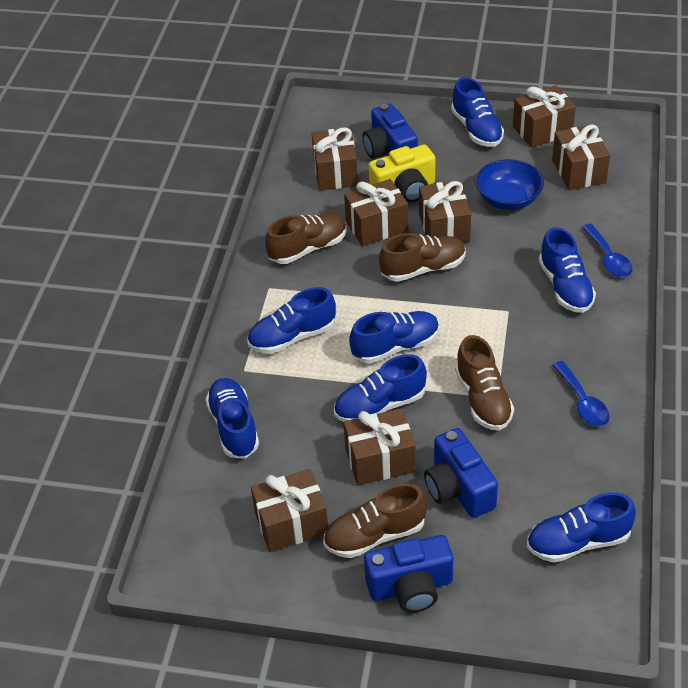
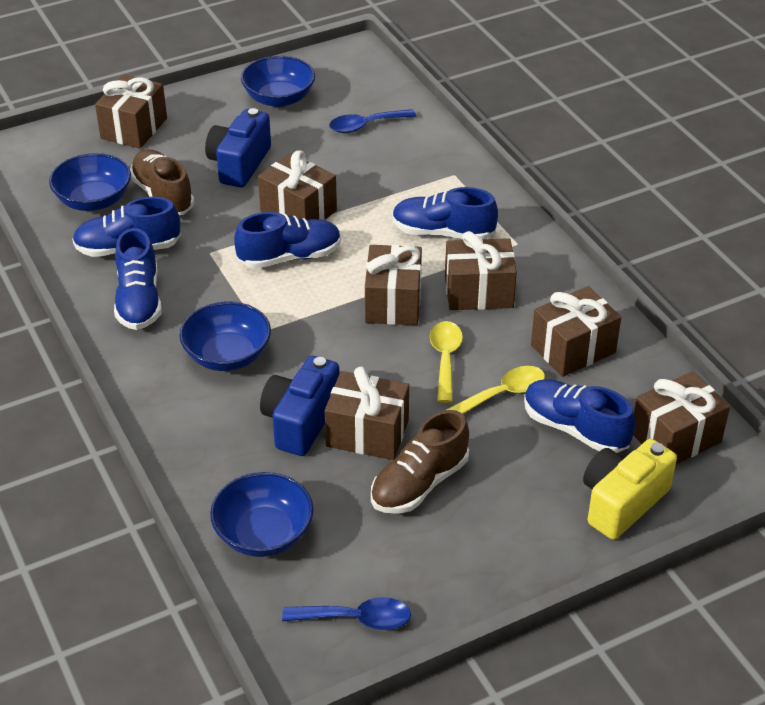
blue bowl: [476,159,544,210] = 1 -> [49,153,131,211] [179,301,271,371] [210,472,314,557] [241,56,315,107] = 4
blue camera: [362,104,418,159] [364,535,453,613] [424,428,498,518] = 3 -> [205,108,271,188] [260,356,340,456] = 2
blue shoe: [205,378,259,459] [247,287,336,354] [334,354,427,422] [349,311,439,364] [451,77,504,147] [527,492,636,562] [539,227,596,313] = 7 -> [72,197,181,257] [114,228,162,330] [234,212,341,269] [392,187,498,239] [524,379,636,453] = 5
brown shoe: [265,213,347,264] [323,483,427,558] [379,233,466,282] [455,335,514,431] = 4 -> [130,149,194,215] [371,410,469,514] = 2
yellow spoon: none = 0 -> [430,321,463,403] [445,366,545,414] = 2

